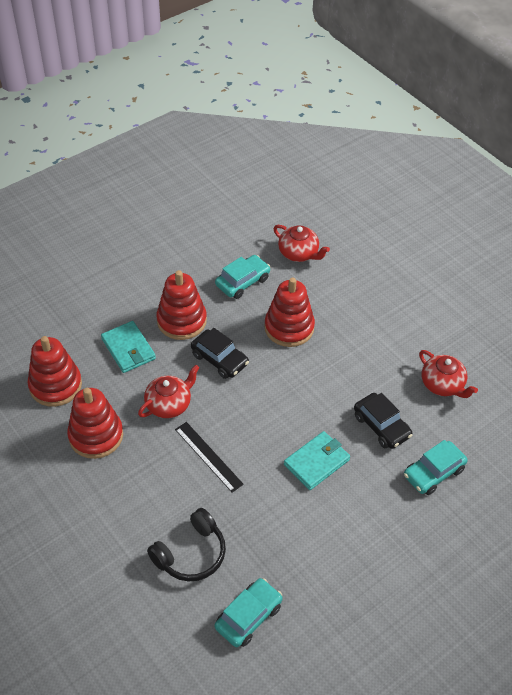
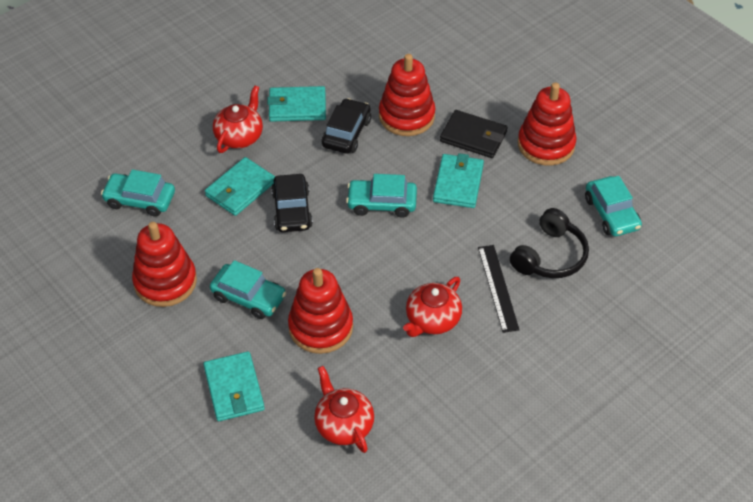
black wallet: none = 0 -> [440,110,508,158] = 1
turquoise car: [215,255,270,299] [215,578,282,647] [404,440,468,495] = 3 -> [101,169,175,217] [210,260,286,319] [346,174,417,218] [585,176,642,236] = 4
turquoise wallet: [101,321,156,373] [284,431,350,490] = 2 -> [203,351,265,421] [205,157,275,216] [267,86,326,122] [433,153,484,208] = 4

